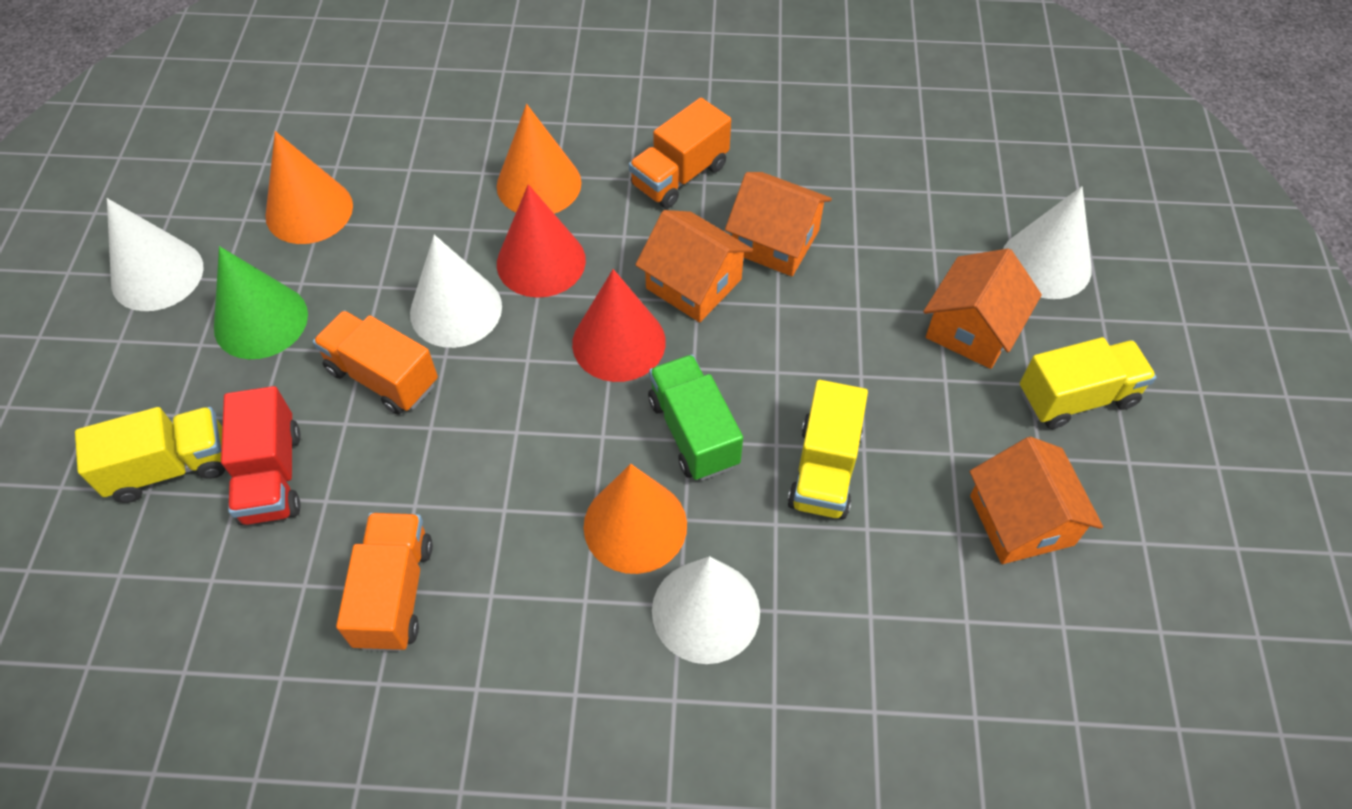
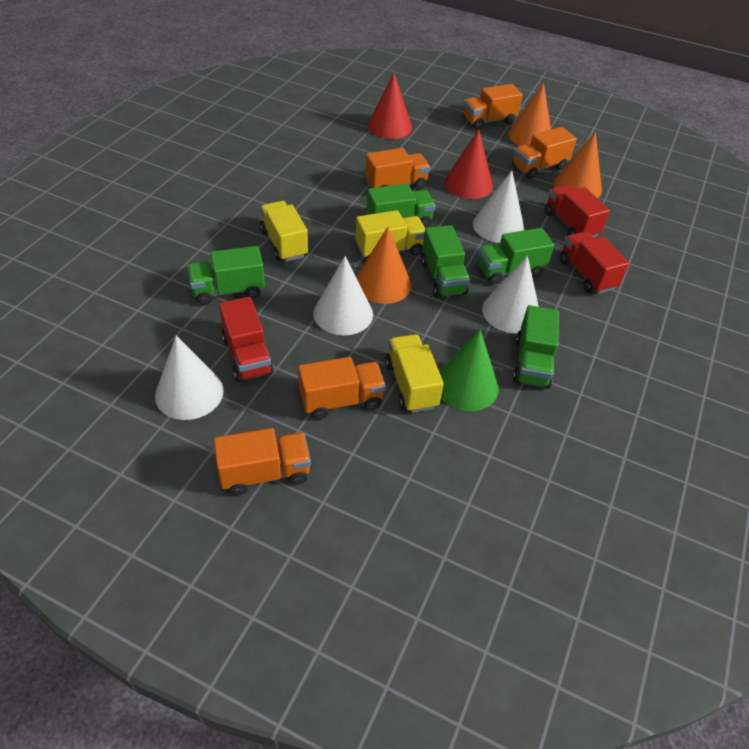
green truck: [648,355,743,481] = 1 -> [187,246,265,305] [367,184,436,228] [421,225,470,298] [478,228,554,285] [513,305,559,389] = 5
orange house: [635,210,753,322] [725,172,832,276] [923,248,1042,369] [970,437,1103,564] = 4 -> none = 0
orange truck: [313,310,438,415] [336,513,433,651] [629,98,731,209] = 3 -> [214,428,311,496] [298,357,386,420] [365,148,430,189] [463,84,523,130] [512,127,577,179] = 5
red truck: [221,386,301,525] = 1 -> [219,297,274,382] [545,184,610,237] [560,231,629,294] = 3

